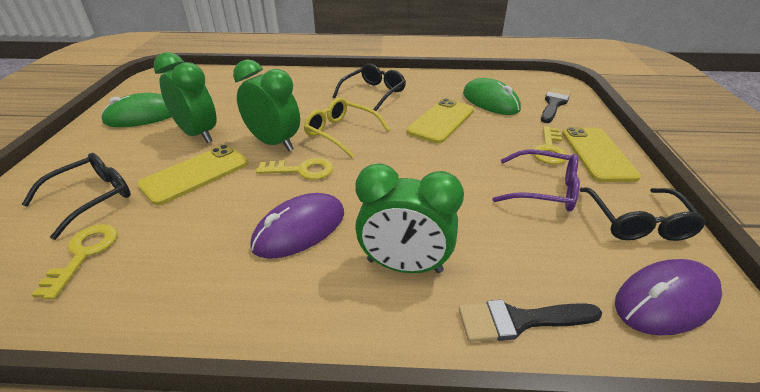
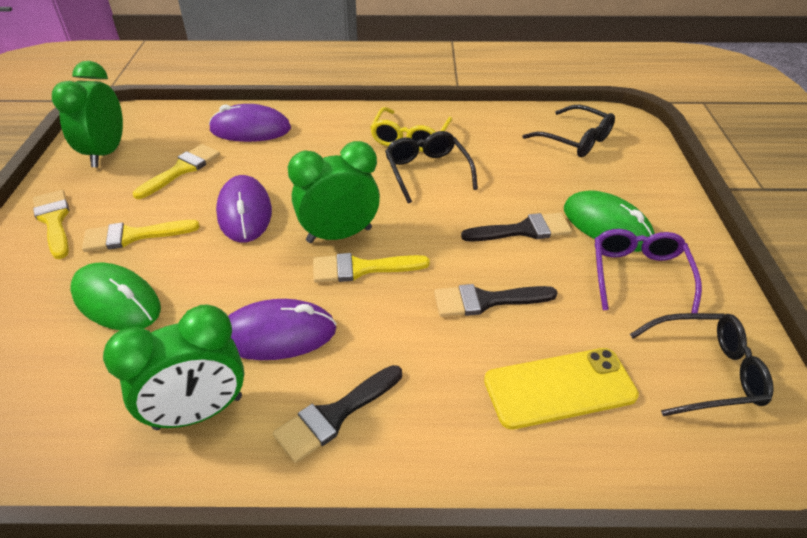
black brush: [459,300,602,342] [541,87,571,123] = 2 -> [273,365,402,463] [434,284,558,317] [461,213,572,242] = 3
purple mouse: [250,193,344,259] [615,259,722,336] = 2 -> [209,104,291,142] [216,175,272,243] [228,299,337,360] = 3
yellow brush: none = 0 -> [33,190,69,259] [82,220,200,252] [133,144,220,199] [313,253,430,283] = 4
yellow key: [32,224,118,300] [256,158,334,180] [533,126,567,165] = 3 -> none = 0
yellow phone: [137,145,249,205] [407,98,474,143] [562,127,641,182] = 3 -> [484,348,639,429] = 1

